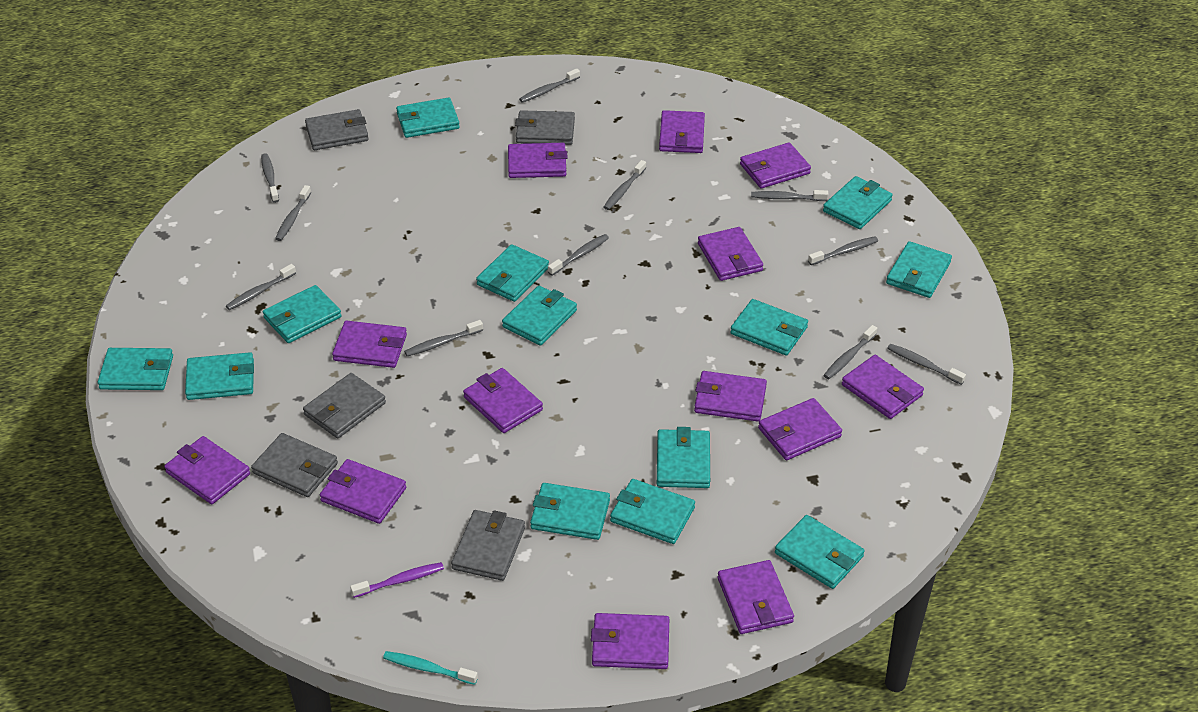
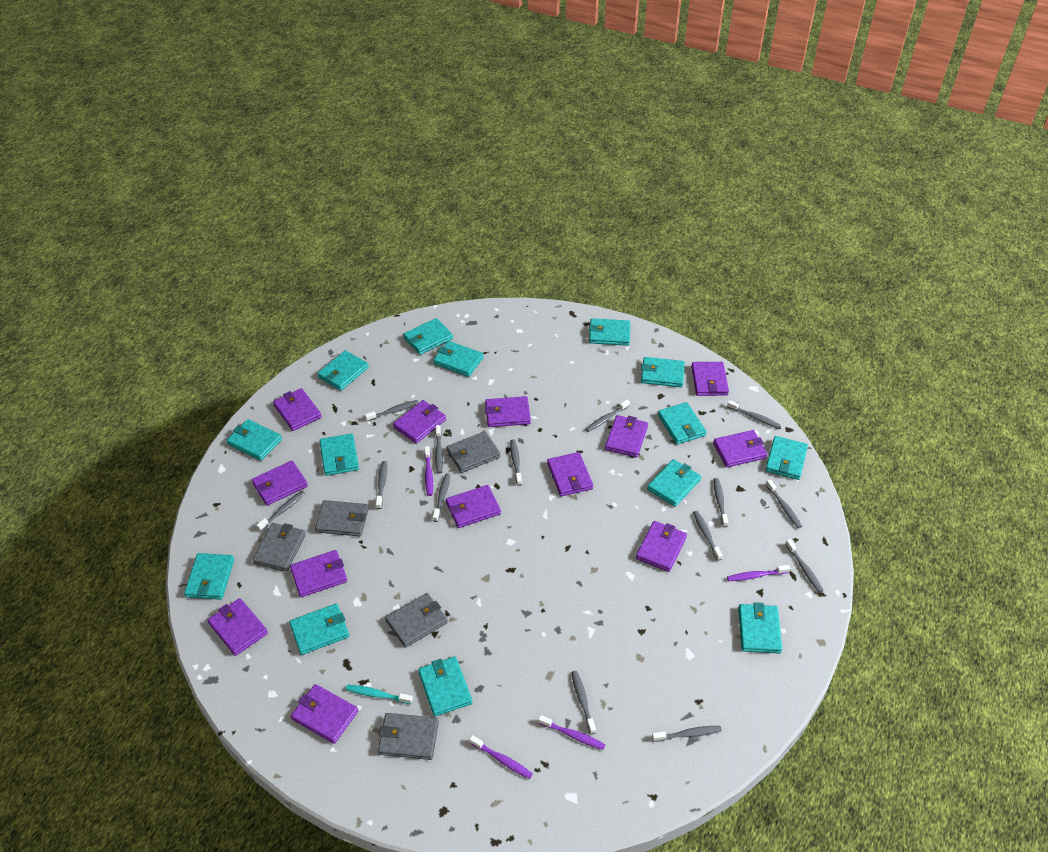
grey toothbrush: [226,264,296,310] [261,153,279,203] [275,185,311,241] [404,320,483,356] [519,68,580,103] [548,234,609,276] [603,160,646,210] [751,190,828,201] [808,236,878,265] [823,325,877,379] [887,344,966,385] = 11 -> [256,491,305,531] [365,400,419,421] [376,461,387,509] [433,473,450,522] [435,425,443,473] [510,439,522,486] [571,671,596,734] [586,399,630,432] [652,726,722,742] [693,511,723,561] [713,478,728,527] [727,400,780,428] [766,479,802,529] [785,539,824,593] = 14
purple toothbrush: [350,562,444,598] = 1 -> [425,446,433,496] [469,735,533,779] [538,715,605,750] [727,565,790,581] = 4
turquoise wallet: [98,348,173,390] [185,352,254,400] [263,285,342,343] [396,98,460,138] [476,244,549,302] [502,286,577,346] [530,483,610,540] [610,479,695,544] [657,427,710,488] [730,299,808,356] [775,515,865,589] [823,176,893,229] [886,241,952,298] = 13 -> [184,553,234,600] [226,419,282,461] [289,603,349,655] [317,350,369,391] [320,433,359,476] [403,318,453,355] [418,657,472,717] [433,341,484,377] [589,318,630,346] [641,357,685,387] [647,459,701,507] [658,402,707,444] [738,602,782,654] [765,436,808,480] = 14

